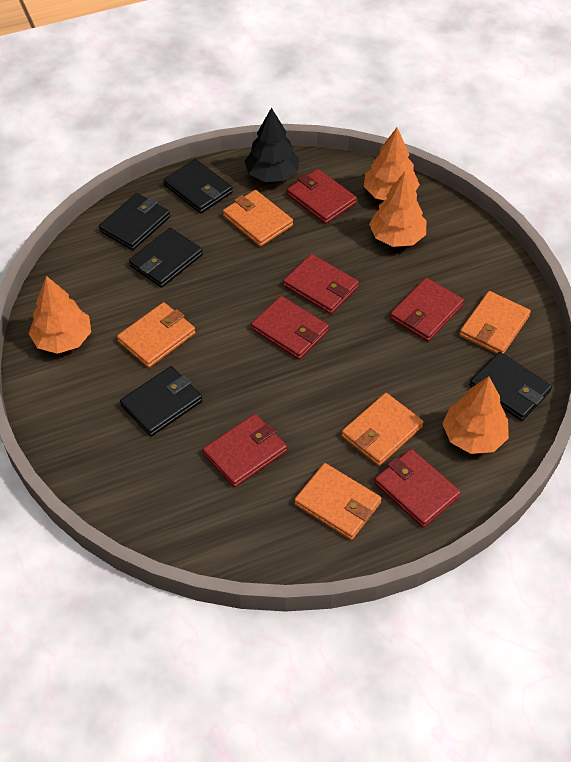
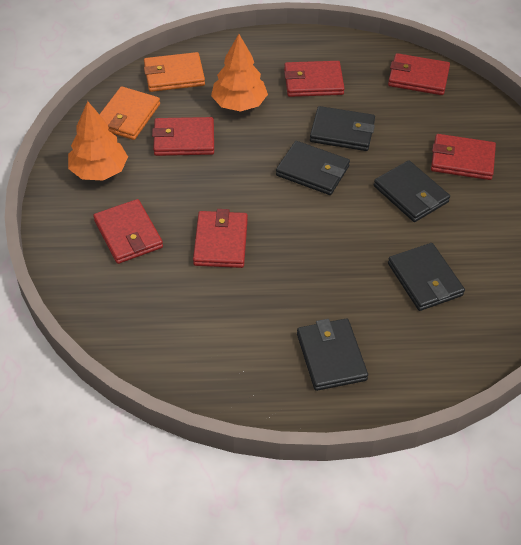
black tree: [244,108,299,182] = 1 -> none = 0
orange tree: [28,276,91,354] [364,128,420,200] [369,172,426,247] [442,376,509,454] = 4 -> [68,101,128,180] [211,34,268,112] = 2
orange wallet: [117,302,196,368] [223,190,293,247] [294,463,382,540] [341,393,424,466] [459,291,531,354] = 5 -> [100,86,160,140] [144,52,205,92] = 2

